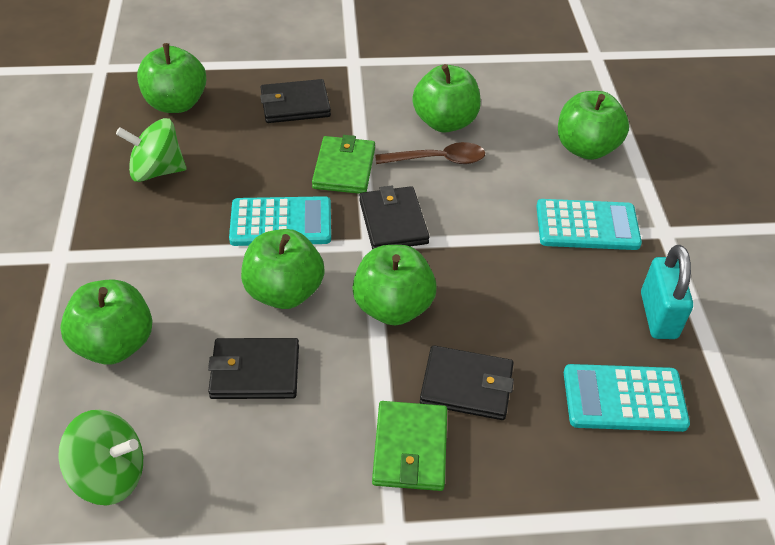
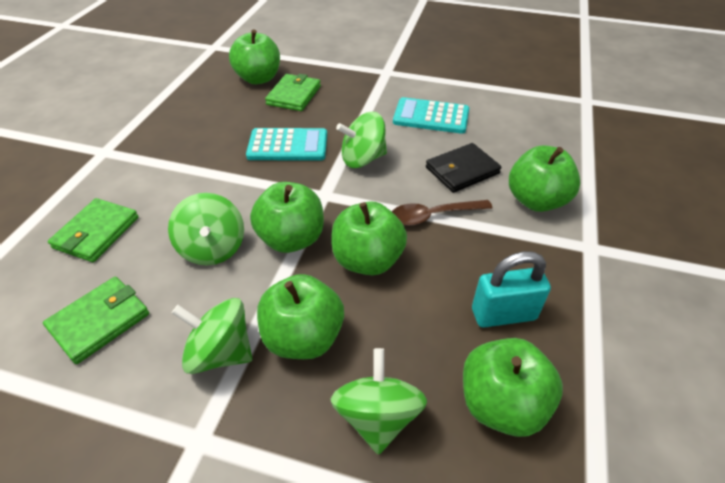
black wallet: [208,338,299,399] [260,79,331,123] [359,186,430,249] [420,345,514,420] = 4 -> [426,143,502,193] = 1
green spinning top: [58,410,143,505] [116,118,186,182] = 2 -> [168,193,244,265] [172,298,252,374] [331,348,427,455] [336,112,387,168] = 4
green wallet: [312,135,375,194] [372,401,447,491] = 2 -> [43,277,149,364] [48,198,139,262] [265,74,321,111] = 3
turquoise calculator: [229,196,331,246] [536,199,642,250] [564,364,690,432] = 3 -> [246,128,327,161] [393,97,469,134] = 2

